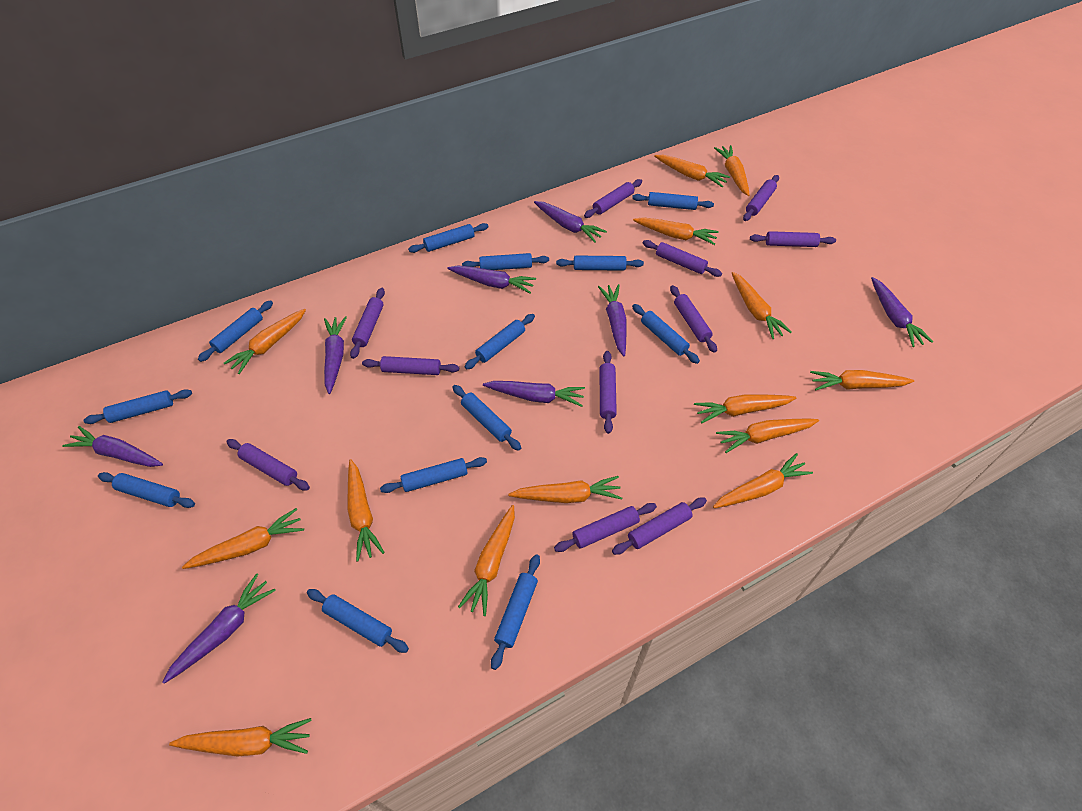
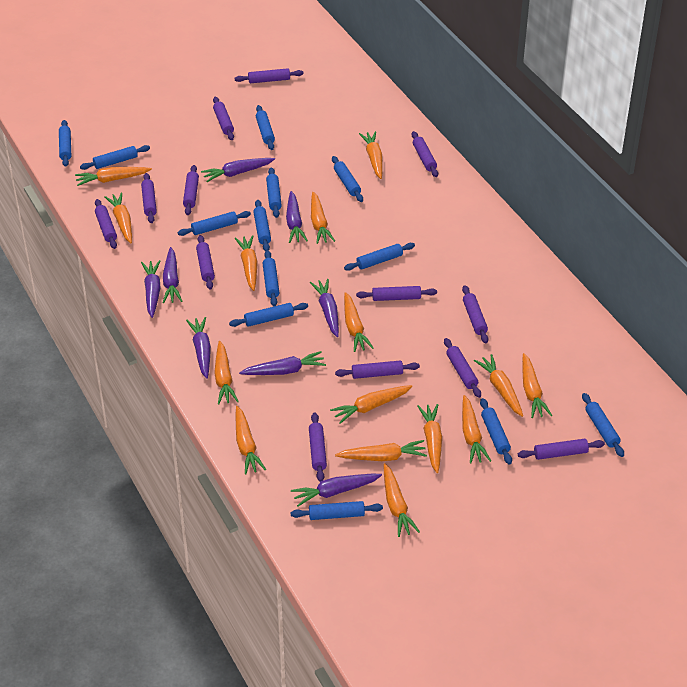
orange carrot: [169,718,312,757] [182,508,304,569] [224,309,306,374] [348,459,385,562] [458,505,515,616] [508,476,622,503] [633,217,719,245] [654,155,730,188] [694,394,796,423] [713,453,813,508] [714,145,750,196] [716,418,819,453] [732,272,792,339] [810,370,914,391] = 14 -> [75,167,152,186] [104,192,132,243] [214,341,239,405] [235,235,258,291] [236,406,266,474] [311,192,335,244] [330,385,412,424] [335,440,427,461] [344,292,374,352] [359,131,383,179] [384,463,420,537] [417,404,442,473] [462,395,491,464] [474,354,523,417] [522,353,552,418] = 15
purple rolling pin: [226,439,310,490] [350,288,385,359] [362,356,459,375] [554,503,657,552] [584,179,642,218] [599,351,617,434] [612,497,707,555] [643,240,722,277] [670,285,717,353] [743,175,779,221] [750,231,836,247] = 11 -> [95,199,117,249] [141,173,157,223] [183,165,199,215] [196,235,215,290] [213,97,234,140] [235,68,304,83] [309,413,327,482] [335,360,420,379] [356,286,437,301] [412,131,438,177] [444,338,481,398] [462,285,488,343] [518,439,605,460] = 13

